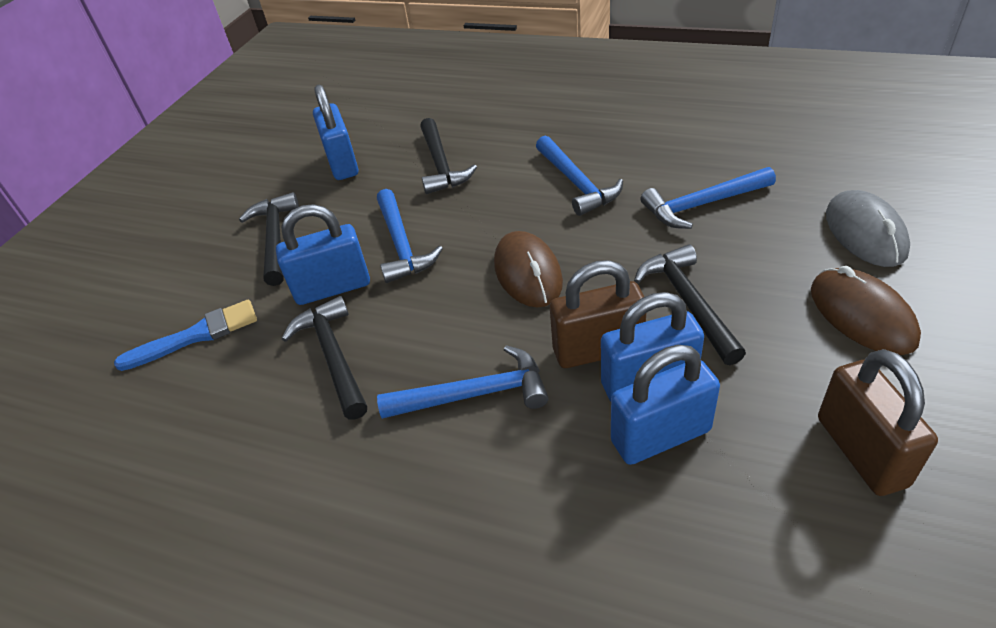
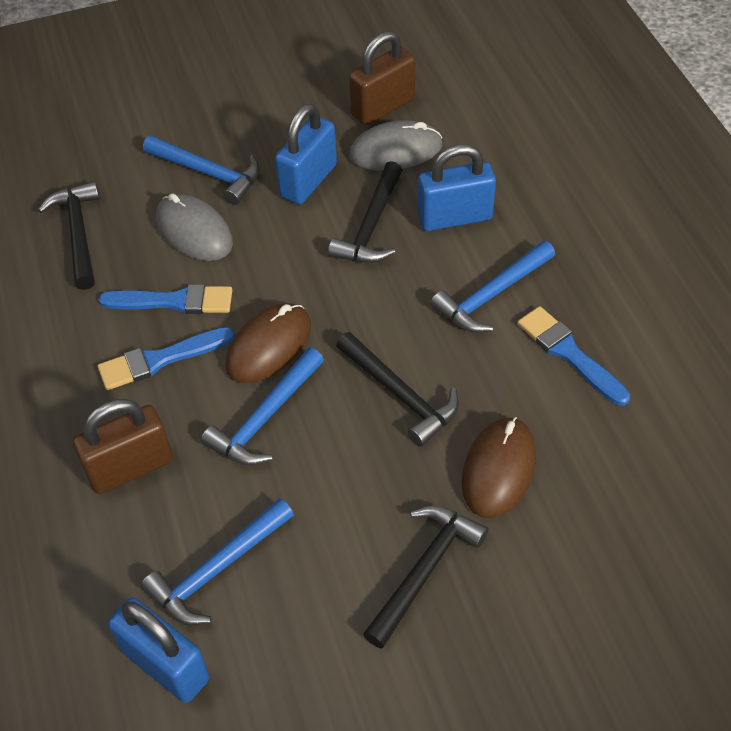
blue brush: [114,300,257,371] = 1 -> [98,284,232,314] [98,327,235,390] [517,306,630,406] = 3
blue padlock: [276,204,370,305] [313,85,358,180] [601,292,704,401] [611,345,720,465] = 4 -> [108,598,209,703] [275,104,337,204] [418,144,496,231] = 3
grey mouse: [826,190,910,267] = 1 -> [156,193,233,261] [350,120,442,171] = 2

